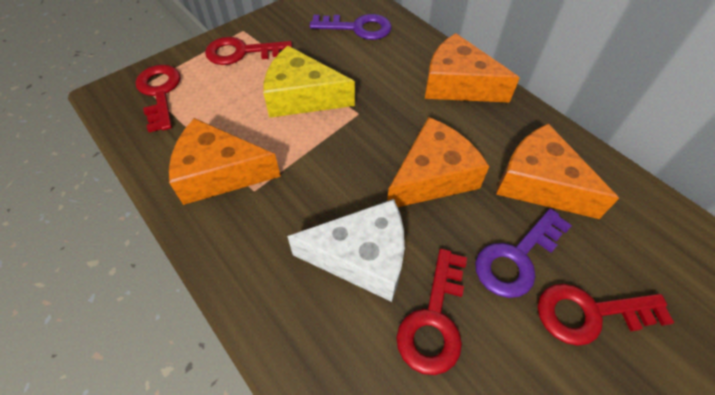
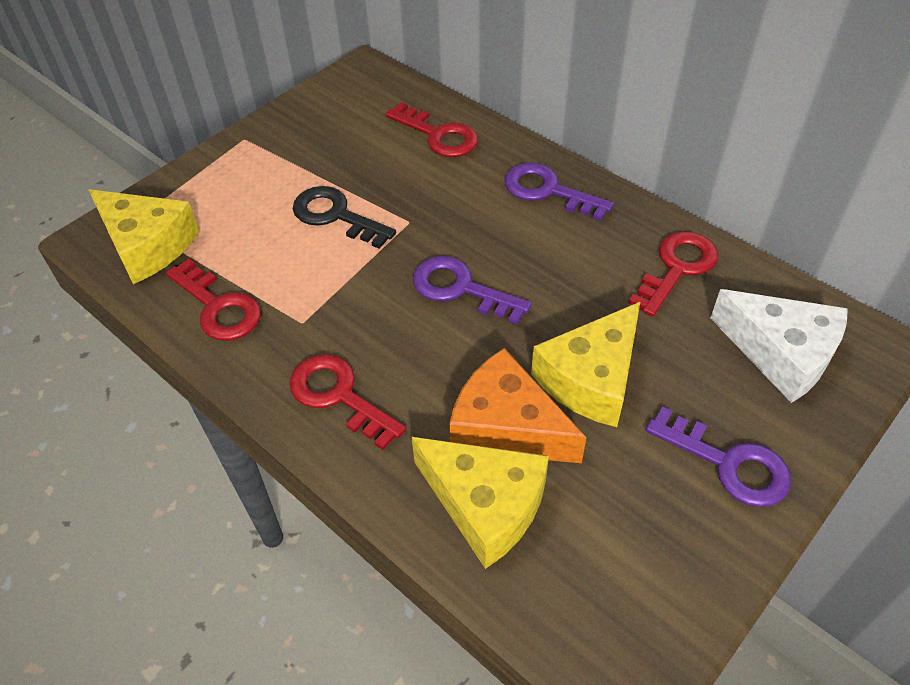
black key: none = 0 -> [293,186,396,249] = 1
orange cheese: [169,118,281,205] [387,117,489,207] [425,33,520,103] [496,124,619,219] = 4 -> [449,348,587,463] = 1
purple key: [310,14,392,40] [475,208,572,298] = 2 -> [413,256,532,324] [504,162,614,221] [646,406,791,507] = 3
yellow cheese: [263,46,355,118] = 1 -> [89,189,199,284] [411,437,549,569] [531,301,641,427] = 3

